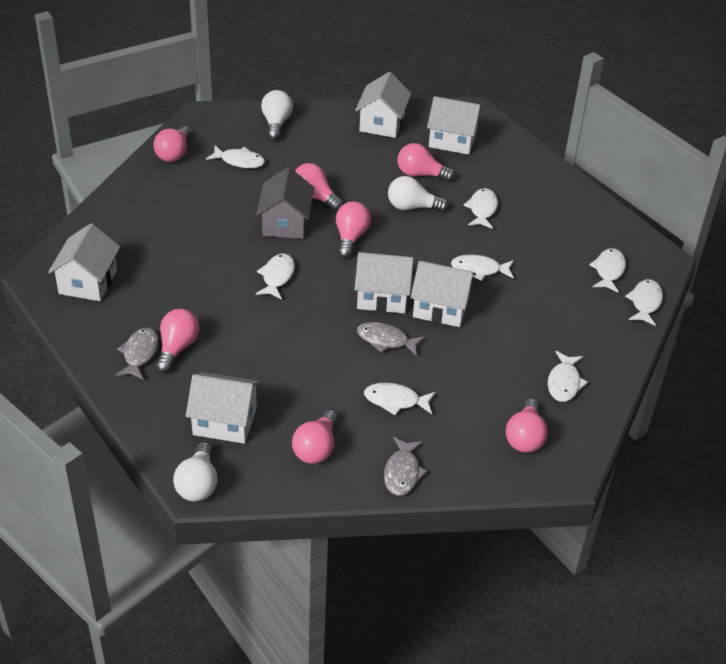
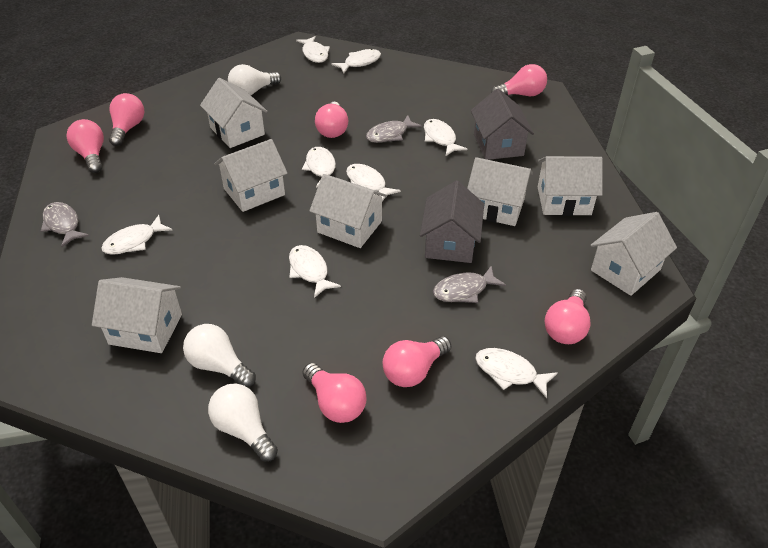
grey house: [256,167,314,239] = 1 -> [420,181,484,263] [471,89,534,160] = 2
white house: [48,223,120,301] [186,372,261,444] [354,252,414,314] [355,72,411,138] [411,261,476,327] [427,96,482,155] = 6 -> [92,277,182,353] [200,78,267,148] [214,139,288,212] [309,174,387,248] [467,157,533,226] [538,156,603,216] [591,212,677,296] = 7

